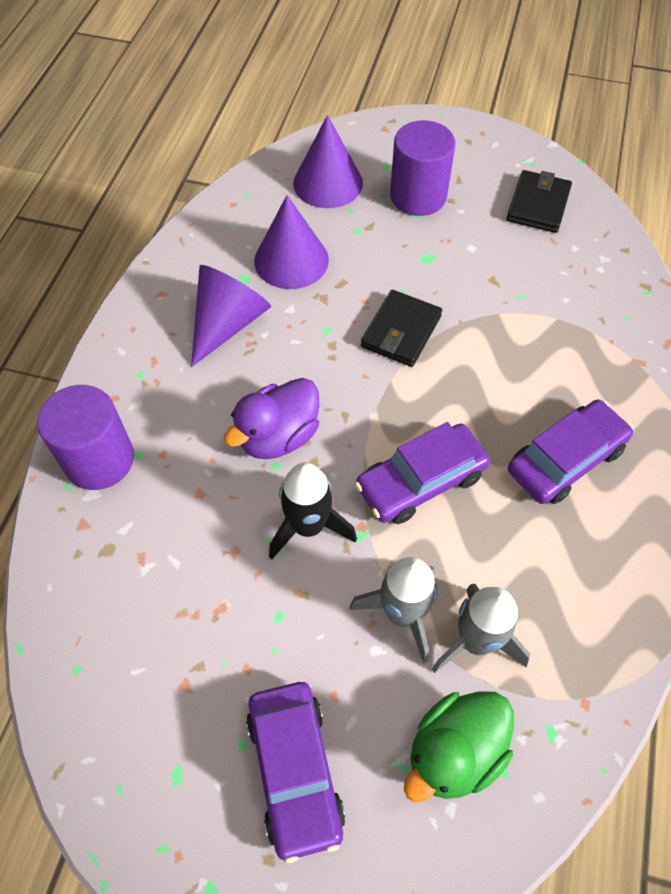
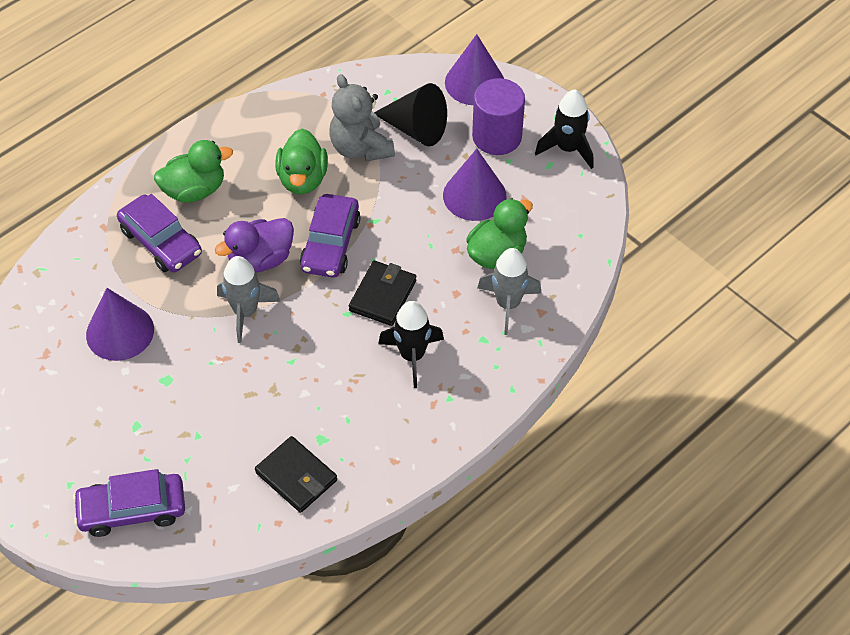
black cone: none = 0 -> [374,83,447,146] = 1
black rocket: [269,462,357,560] = 1 -> [378,301,444,388] [535,90,593,169] = 2
green duck: [404,692,514,802] = 1 -> [154,140,233,203] [276,129,328,195] [466,198,533,269] = 3
grey teddy bear: none = 0 -> [330,74,395,161] = 1
purple cylinder: [37,385,134,490] [390,120,455,216] = 2 -> [472,78,525,155] = 1

